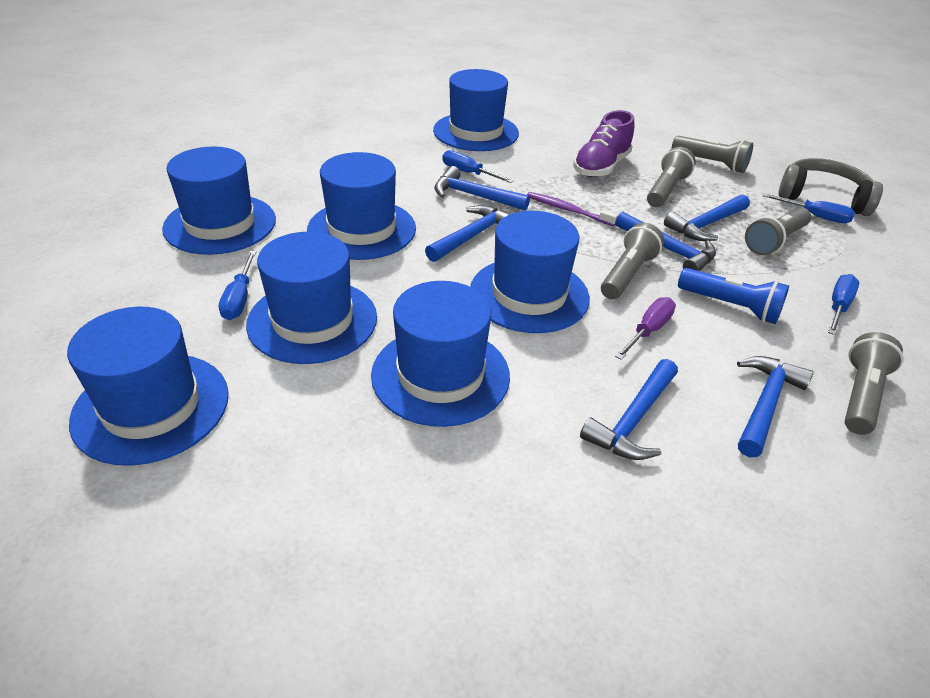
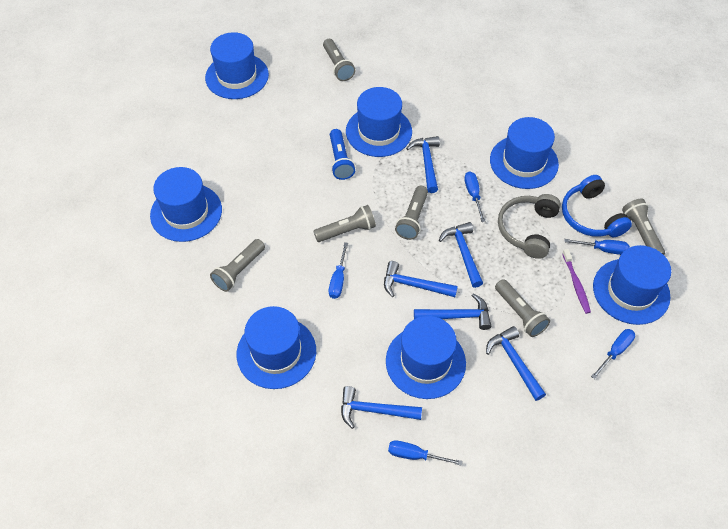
blue headphones: none = 0 -> [562,175,632,237] = 1
blue screwdriver: [219,251,256,320] [442,150,514,183] [762,193,855,223] [828,274,859,335] = 4 -> [329,242,348,299] [388,440,463,466] [464,171,485,222] [564,239,630,255] [591,329,635,379] = 5
grey flashlight: [601,223,664,299] [647,147,696,207] [672,136,753,173] [745,208,811,255] [845,332,904,435] = 5 -> [210,239,265,292] [314,205,376,242] [323,39,355,81] [395,186,428,240] [495,279,550,337] [622,199,665,255] = 6
purple screwdriver: [615,297,676,360] = 1 -> none = 0
purple shoe: [573,110,634,177] = 1 -> none = 0

